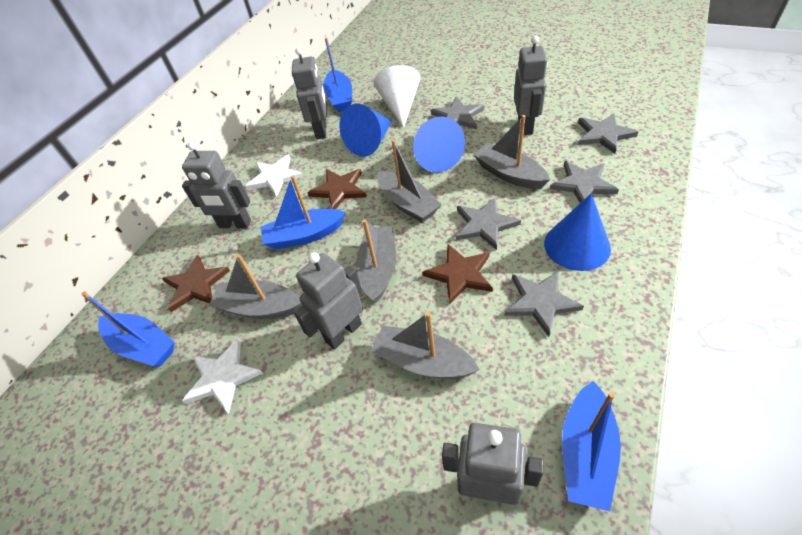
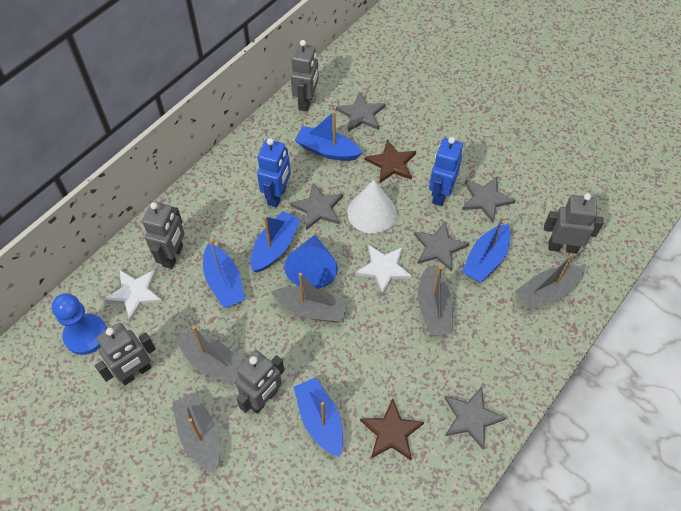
blue boat: [81,291,175,366] [261,175,345,249] [323,38,352,112] [562,381,621,511] = 4 -> [203,240,245,308] [251,211,301,272] [294,377,343,457] [295,111,362,161] [462,216,511,283] = 5
blue cone: [339,104,392,157] [413,117,465,172] [544,193,611,271] = 3 -> [284,235,337,289] = 1
blue pawn: none = 0 -> [52,293,107,355] = 1
blue robot: none = 0 -> [257,138,291,207] [429,137,463,206] = 2
brown star: [162,255,230,312] [307,169,367,209] [422,244,493,305] = 3 -> [360,399,424,460] [365,140,416,183] = 2

